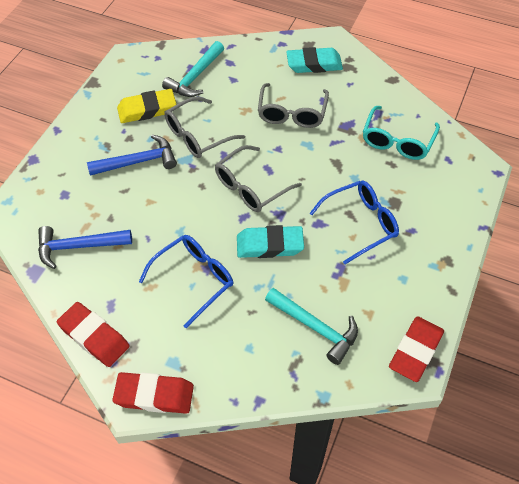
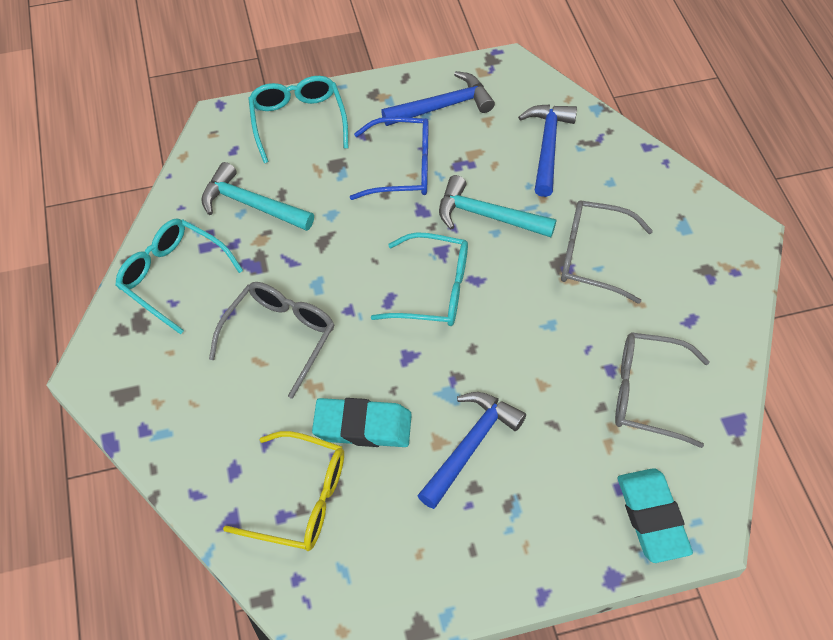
blue glasses: [139,235,233,328] [310,180,399,264] = 2 -> [350,117,429,200] = 1
blue hammer: [38,226,132,269] [87,135,177,176] = 2 -> [381,71,495,126] [417,392,526,509] [518,104,577,197] = 3
red eraser: [57,302,129,367] [112,372,194,414] [389,316,444,382] = 3 -> none = 0
turquoise glasses: [363,106,440,160] = 1 -> [115,219,243,334] [248,76,348,163] [371,232,468,326] = 3
yellow eraser: [117,89,176,123] = 1 -> none = 0
yellow glasses: none = 0 -> [223,431,344,551] = 1

